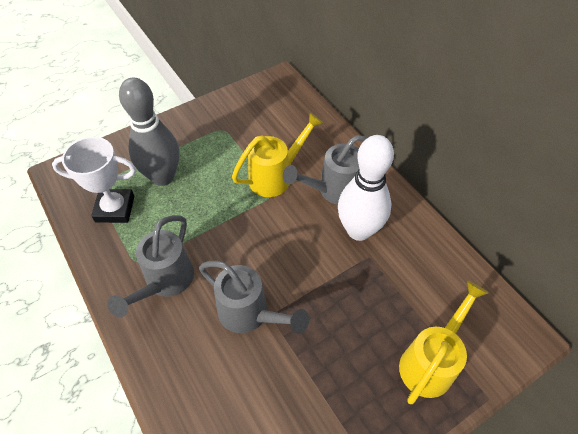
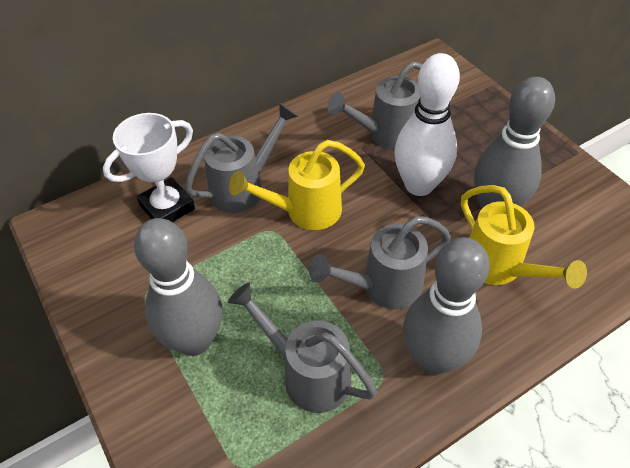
grey bowling pin: [119,78,180,186] = 1 -> [134,218,222,356] [403,237,490,375] [474,77,555,209] = 3
grey watering can: [107,215,194,317] [199,261,309,334] [283,135,367,205] = 3 -> [185,103,298,213] [228,282,377,413] [309,216,451,309] [327,61,423,149] = 4

